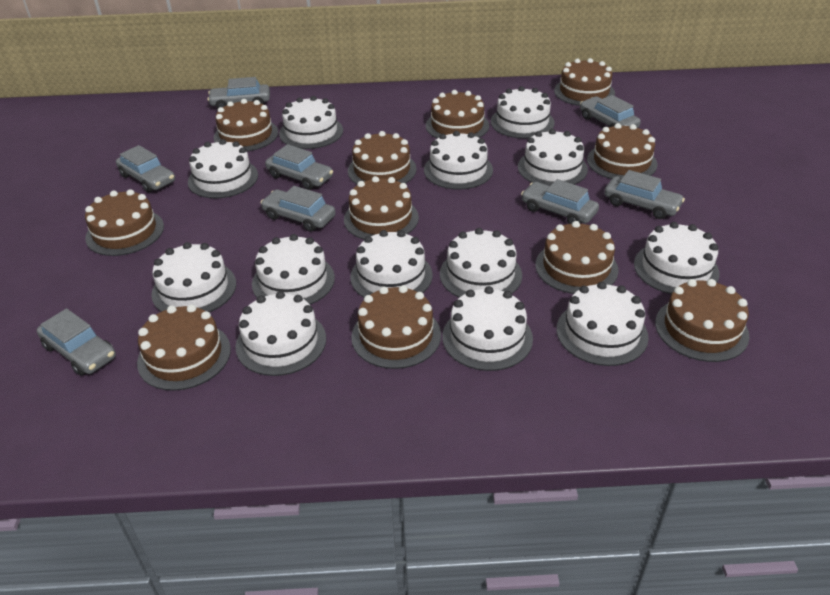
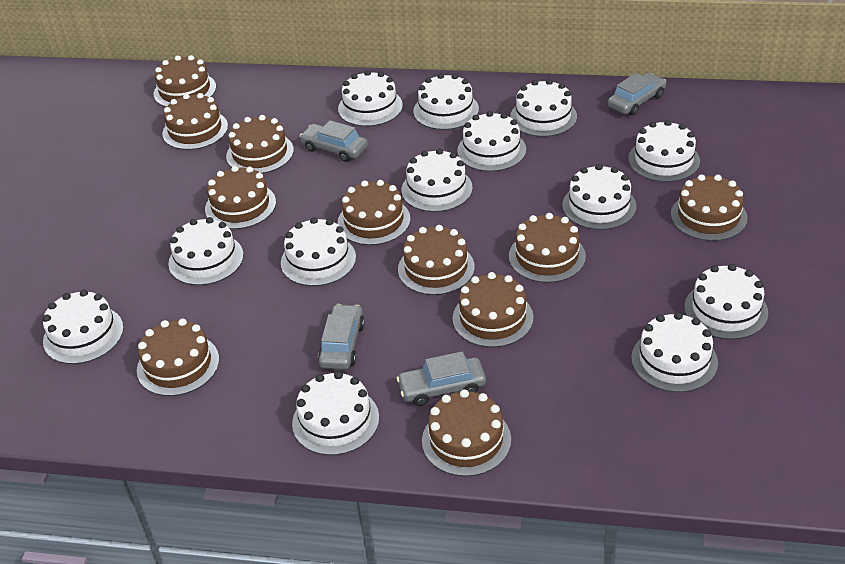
grey car: [37,308,116,376] [116,145,175,193] [207,77,270,109] [260,186,336,232] [265,144,333,190] [521,179,599,224] [580,95,641,128] [604,170,685,219] = 8 -> [300,120,368,162] [318,304,365,370] [397,351,486,406] [608,73,666,116] = 4

